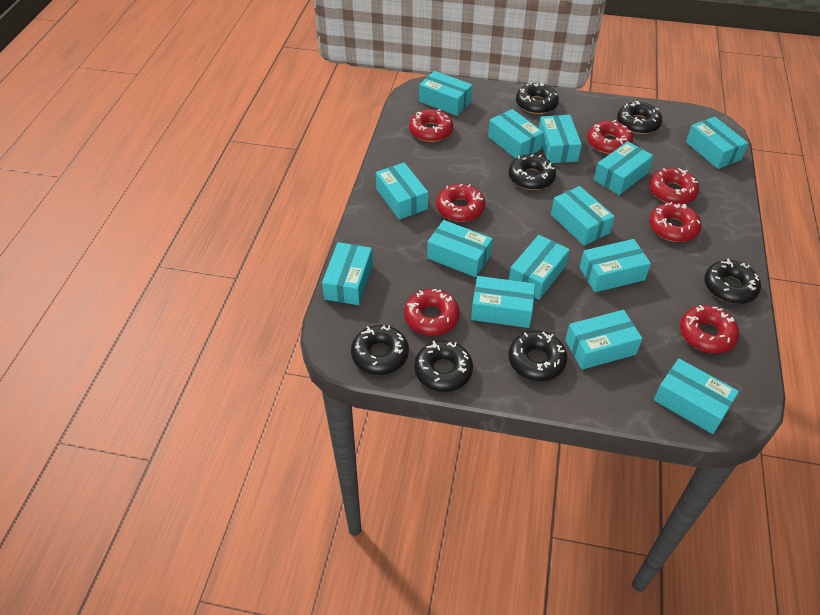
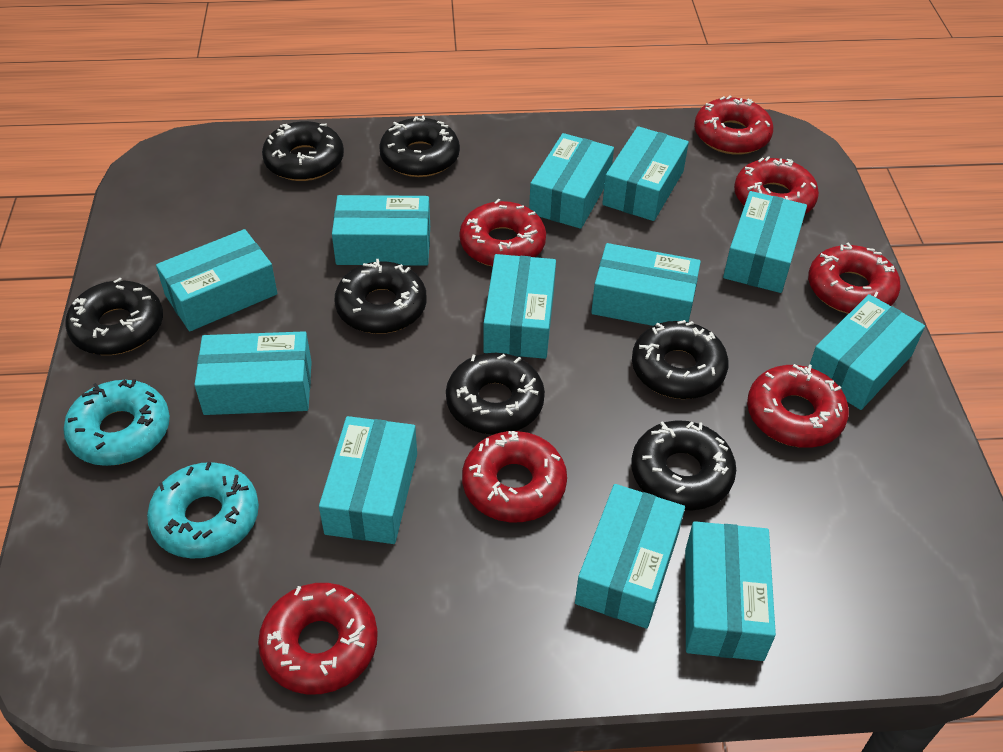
turquoise box: [322,242,373,305] [376,162,428,220] [419,71,473,116] [427,220,493,277] [471,276,535,328] [488,109,544,158] [509,235,570,300] [539,115,582,163] [551,186,615,246] [565,310,642,370] [579,239,651,292] [594,141,654,195] [654,359,739,434] [686,117,748,169] = 14 -> [156,229,277,331] [194,331,312,415] [319,416,417,544] [332,195,430,266] [483,254,556,359] [529,133,614,229] [575,484,685,628] [591,243,701,326] [602,126,689,221] [685,521,776,661] [723,191,807,293] [810,294,925,410] = 12
turquoise donut: none = 0 -> [63,379,170,466] [147,462,259,559] = 2

